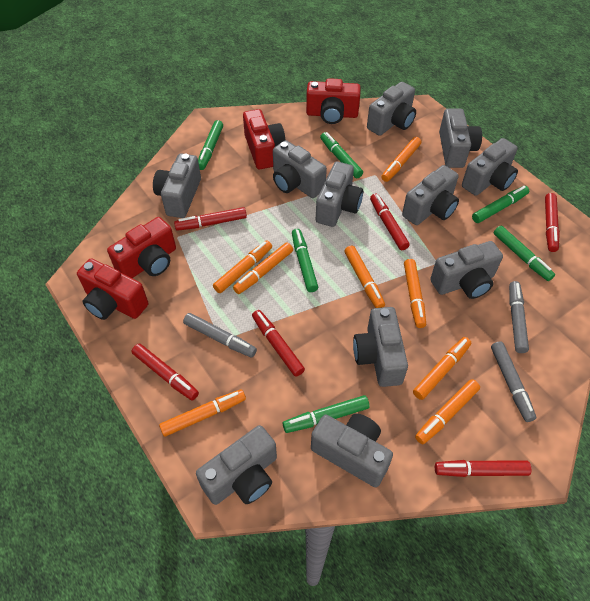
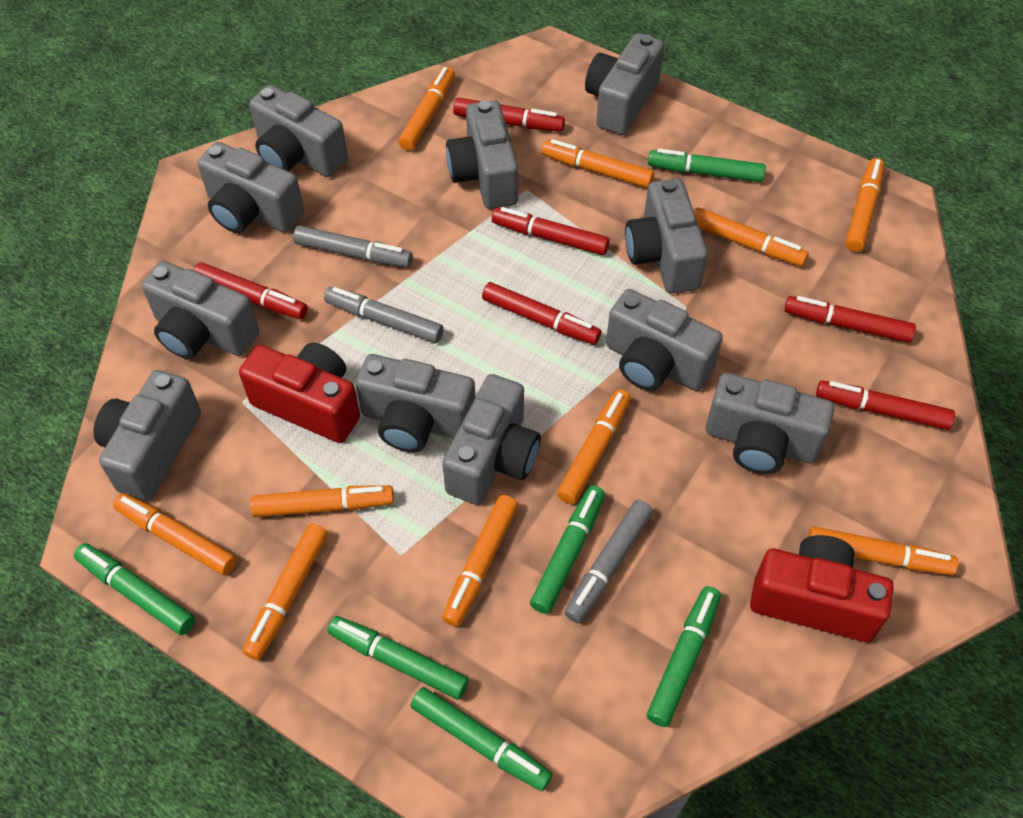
orange marker: [159,389,246,437] [213,240,272,293] [233,242,293,294] [344,245,385,308] [381,137,421,182] [404,259,426,328] [413,337,471,400] [415,379,480,444] = 8 -> [113,493,237,575] [243,524,328,660] [250,485,394,517] [398,67,455,151] [442,495,518,627] [542,139,654,188] [557,389,631,504] [694,207,808,267] [808,526,958,575] [846,158,884,252] = 10
red camera: [77,258,148,320] [107,217,176,278] [243,109,285,169] [306,78,361,124] = 4 -> [239,343,360,443] [750,535,894,642] = 2

